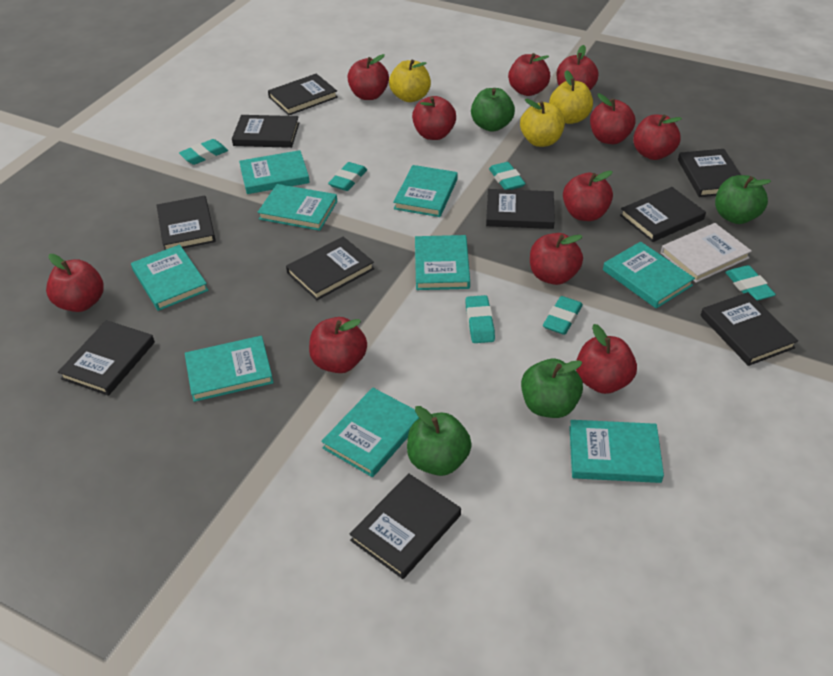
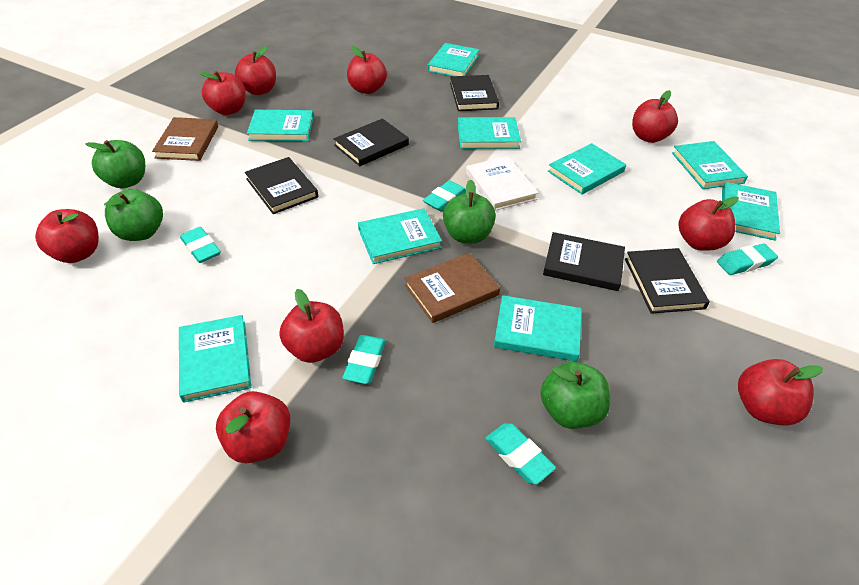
black book: [58,320,155,396] [157,195,216,250] [232,115,299,148] [268,74,338,115] [286,237,374,300] [350,473,461,579] [486,189,555,229] [620,187,706,242] [678,149,741,197] [701,292,798,366] = 10 -> [245,157,318,214] [334,119,409,166] [450,75,499,111] [543,232,625,291] [625,248,710,314] = 5
brown book: none = 0 -> [152,117,218,161] [405,253,500,323] = 2
red apple: [46,254,104,312] [309,317,367,373] [347,54,389,100] [412,96,456,140] [508,53,550,96] [530,233,583,285] [556,45,599,90] [563,171,613,221] [576,324,637,394] [590,94,635,144] [633,114,682,160] = 11 -> [35,209,99,263] [199,71,245,115] [216,391,290,463] [235,46,276,95] [279,289,344,363] [347,46,387,94] [632,90,678,143] [678,196,739,251] [738,359,823,426] = 9
turquoise eraser: [179,139,228,165] [328,162,367,191] [465,295,495,343] [489,162,526,190] [543,296,583,335] [725,265,776,301] = 6 -> [180,227,221,263] [342,335,386,384] [423,180,466,212] [485,423,556,485] [717,244,778,275] = 5
yellow apple: [389,60,431,102] [520,99,565,147] [549,70,593,124] = 3 -> none = 0

